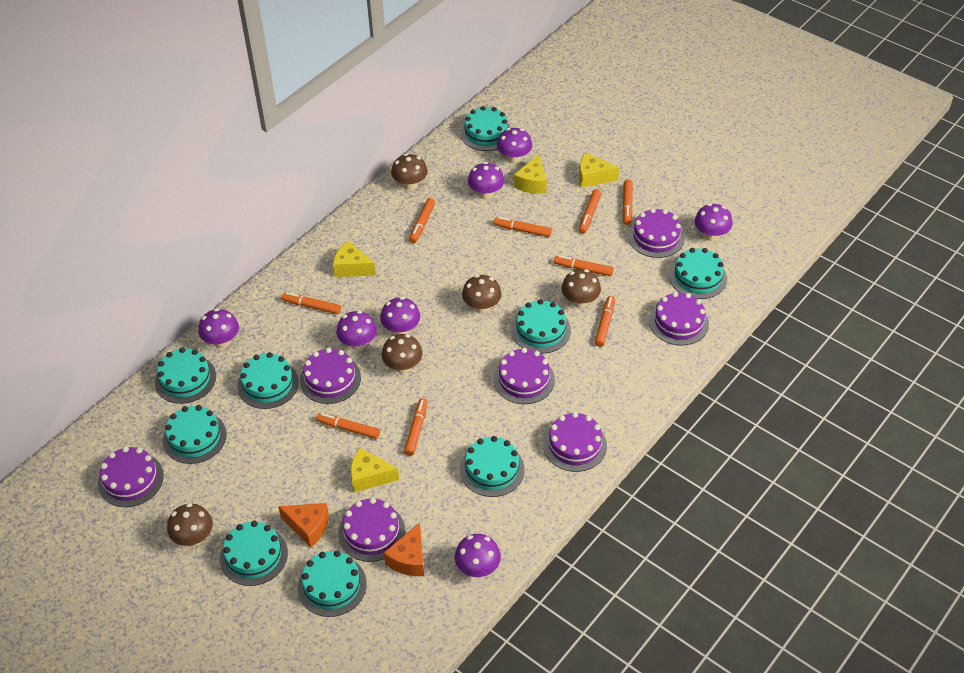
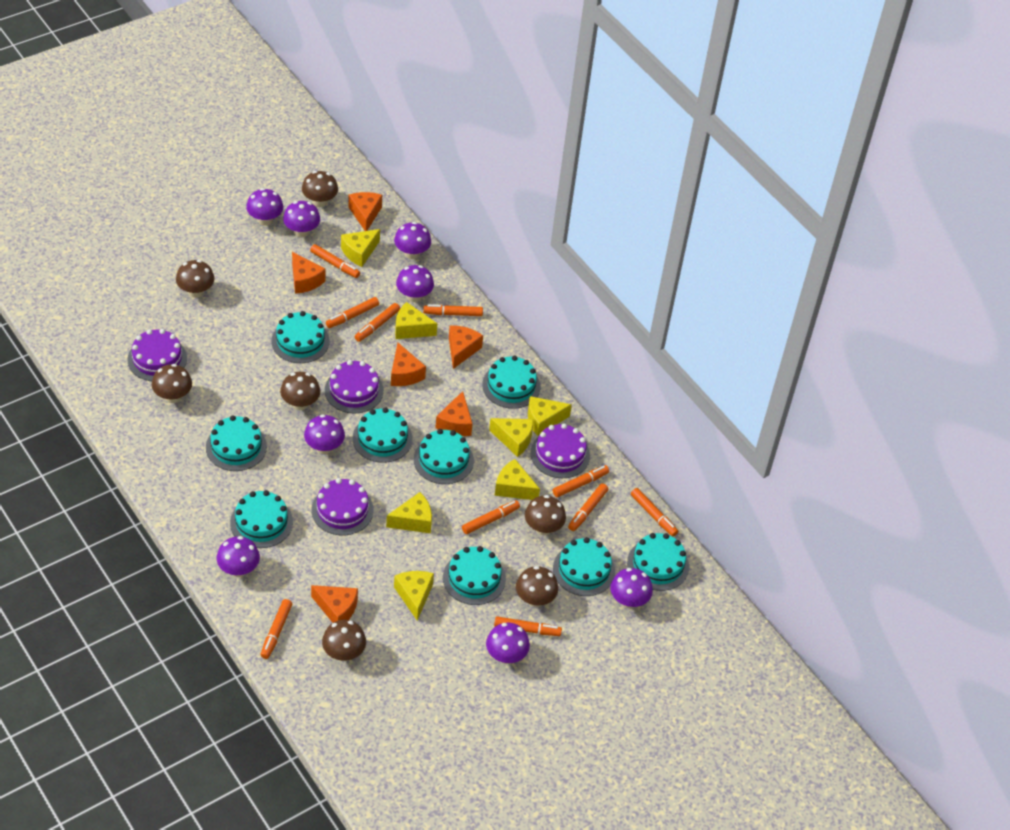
brown mushroom: [167,503,213,546] [381,334,422,374] [391,154,428,190] [462,275,502,313] [562,269,601,308] = 5 -> [152,364,192,403] [176,260,214,298] [280,372,320,410] [302,171,338,207] [322,620,366,661] [516,566,558,607] [525,495,566,535] = 7
orange cheese: [278,503,329,547] [384,523,424,576] = 2 -> [292,252,326,294] [311,585,358,623] [348,192,382,231] [391,343,426,386] [435,391,472,436] [449,325,483,369] = 6
orange marker: [282,292,341,314] [316,413,380,439] [404,398,428,456] [409,198,435,243] [494,217,552,237] [554,255,614,276] [579,189,601,234] [595,296,615,347] [622,179,633,225] = 9 -> [260,599,292,659] [310,244,360,278] [326,297,379,328] [355,303,400,342] [423,305,483,316] [462,500,520,534] [494,617,562,636] [553,465,609,497] [568,483,608,531] [631,488,678,536] = 10
purple cake: [98,446,164,507] [300,347,361,404] [338,498,405,562] [494,348,555,404] [543,412,607,472] [628,208,685,258] [649,292,709,345] = 7 -> [128,329,187,381] [312,478,374,535] [325,360,384,414] [531,423,590,478] = 4
purple mushroom: [199,308,239,348] [336,311,377,350] [380,297,420,335] [455,534,501,577] [468,162,504,199] [497,128,532,164] [694,203,733,241] = 7 -> [217,536,260,577] [246,188,283,226] [283,201,320,237] [304,414,345,454] [394,222,431,259] [396,265,434,302] [486,623,530,664] [610,568,653,608] = 8
yellow cheese: [333,241,376,277] [351,448,399,492] [514,154,547,194] [579,153,619,188] = 4 -> [341,229,380,267] [386,492,432,533] [394,571,434,620] [395,302,437,339] [489,418,534,457] [495,459,540,500] [528,396,572,436] = 7

